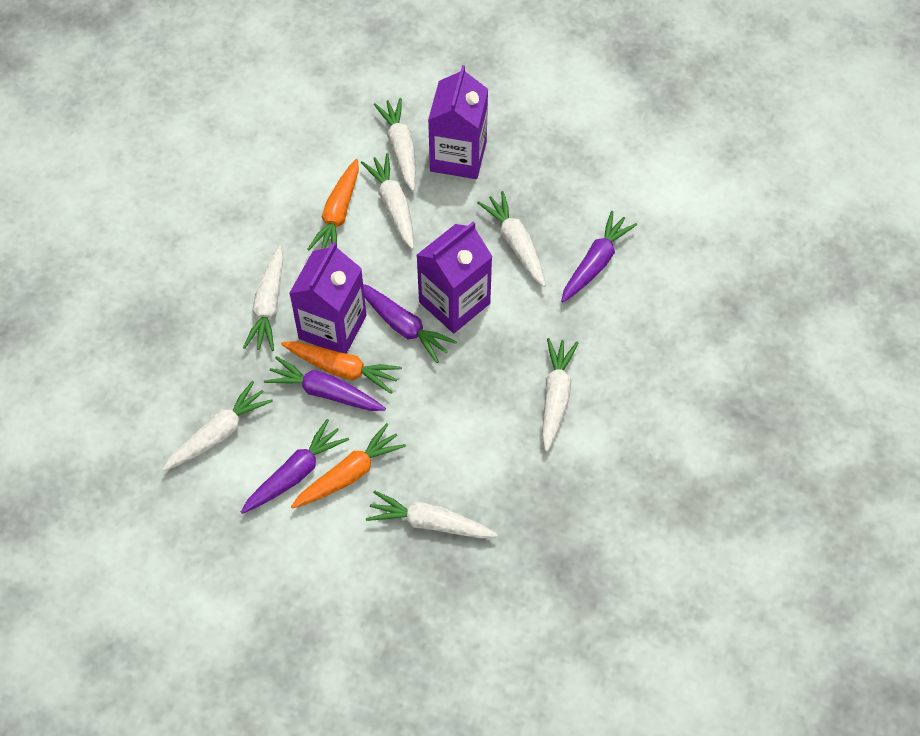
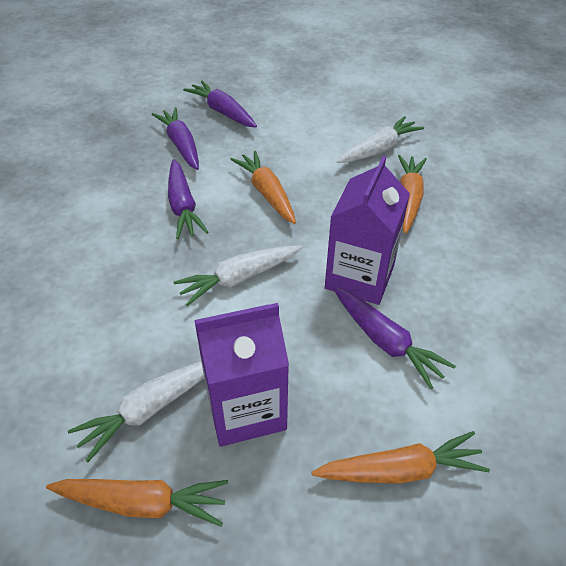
orange carrot: [281,341,402,394] [291,423,406,509] [307,159,359,250] = 3 -> [46,479,228,527] [230,151,296,224] [312,431,490,484] [398,155,427,234] = 4
purple carton: [289,242,367,354] [417,222,493,333] [428,65,488,179] = 3 -> [194,303,289,447] [325,156,410,305] = 2
white carrot: [162,381,273,471] [243,245,284,351] [361,153,414,249] [366,490,498,539] [374,98,416,191] [477,191,546,287] [542,338,578,452] = 7 -> [68,361,204,463] [173,245,302,306] [337,116,424,163] = 3

